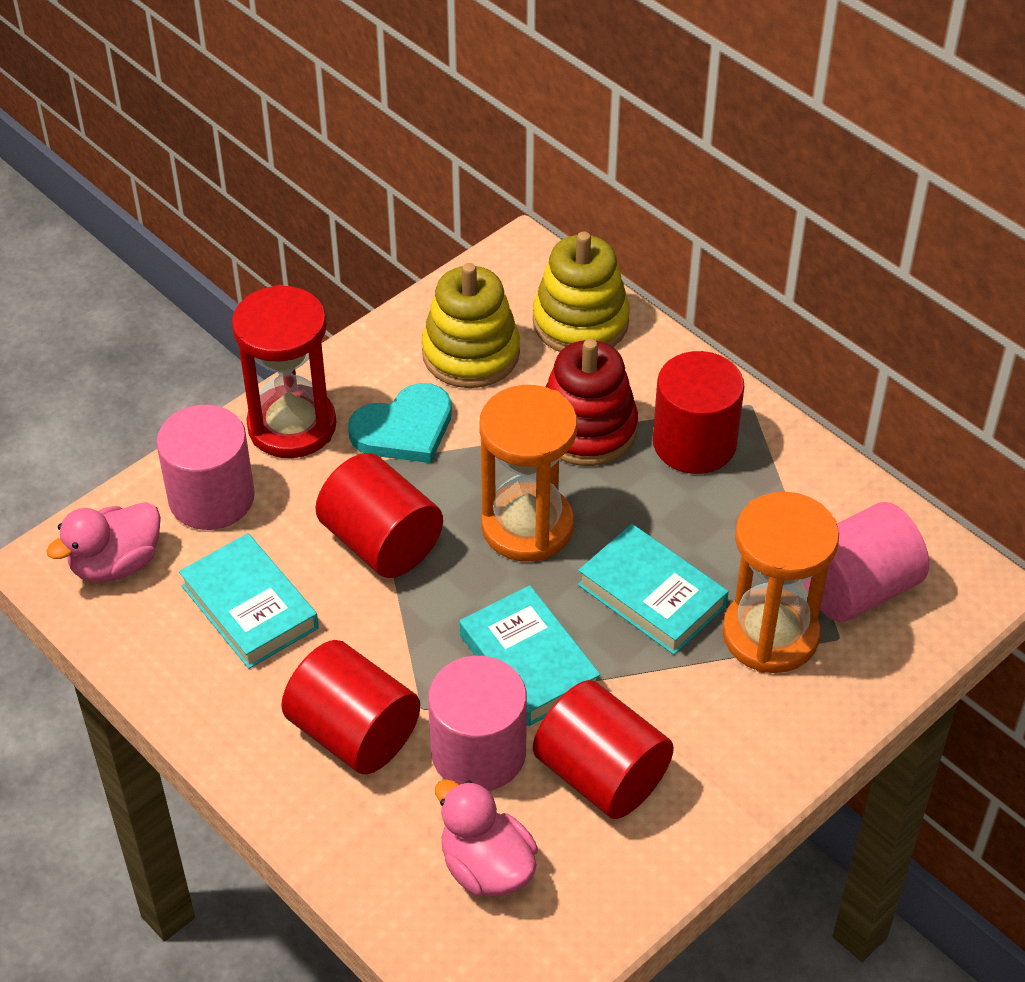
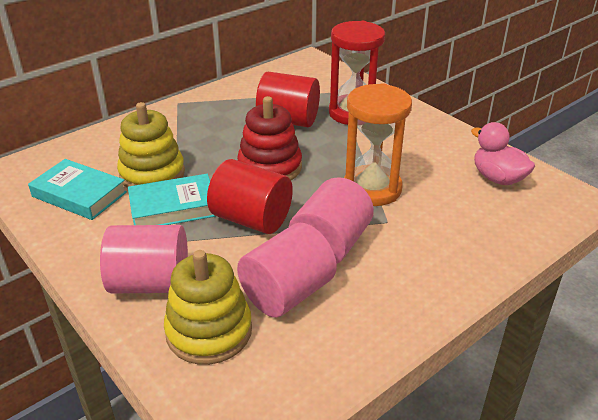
orange hourglass: [479,385,577,562] [722,492,839,673] = 2 -> [344,83,412,206] = 1
pink duck: [46,502,161,582] [435,779,538,896] = 2 -> [471,122,535,185] = 1
red cylinder: [281,640,420,774] [315,453,443,578] [533,680,674,819] [653,351,745,474] = 4 -> [207,159,293,234] [256,72,320,127] = 2
turquoise book: [179,533,319,669] [459,585,600,726] [578,524,729,655] = 3 -> [28,159,127,220] [128,174,216,225] = 2
turquoise heart: [348,383,452,463] = 1 -> none = 0

